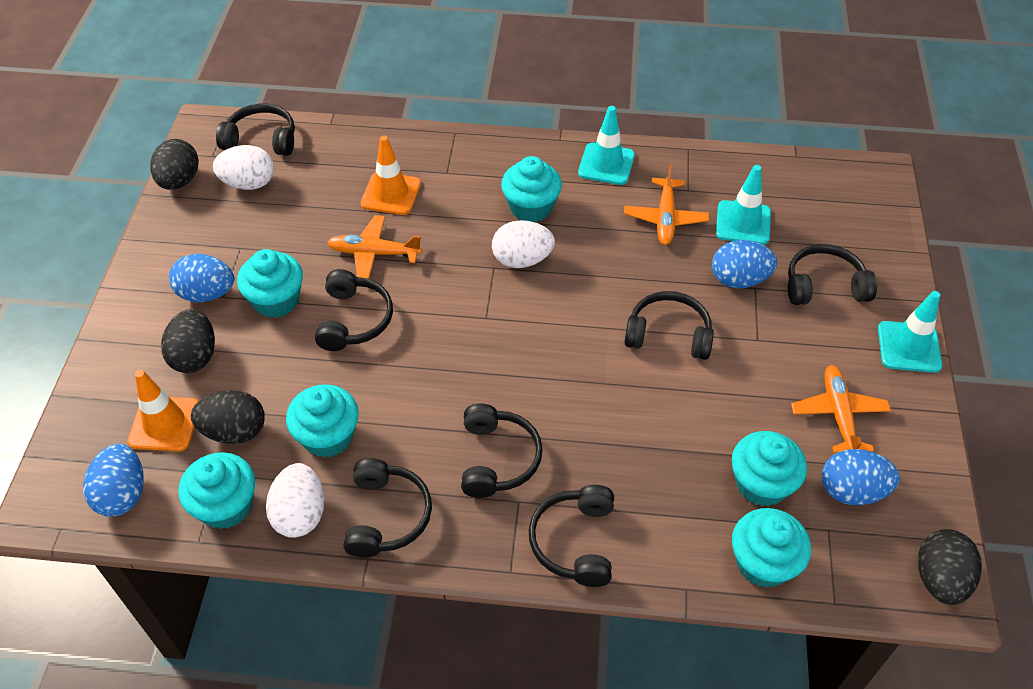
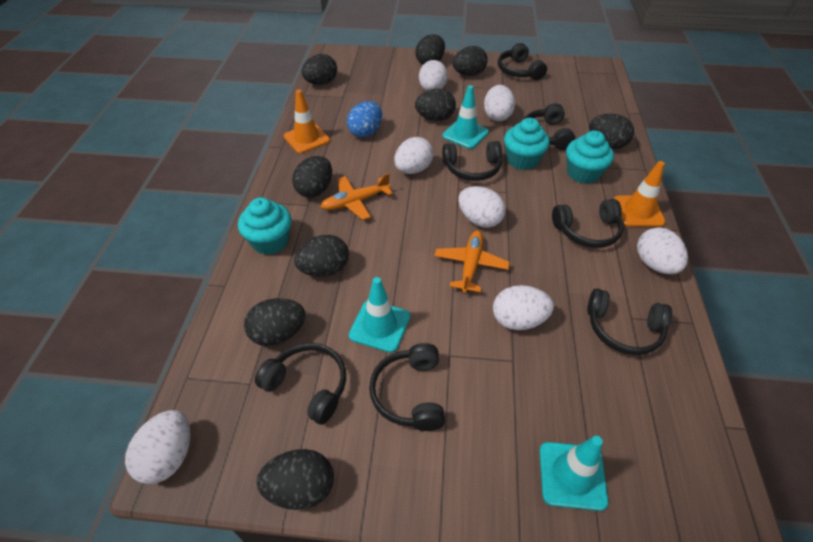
black egg: [150,139,199,190] [161,309,215,373] [191,390,265,444] [918,529,982,605] = 4 -> [244,298,306,346] [257,449,334,510] [292,156,332,198] [294,235,349,277] [302,54,337,85] [415,34,445,65] [415,89,456,121] [453,46,488,76] [589,114,634,149] = 9
blue egg: [83,444,144,517] [169,254,234,302] [712,240,777,288] [822,449,900,505] = 4 -> [347,101,382,138] = 1
orange plane: [327,215,422,279] [624,164,709,245] [791,365,891,453] = 3 -> [321,173,393,220] [434,231,510,293] = 2
turquoise cupcake: [178,452,255,529] [237,249,303,318] [286,384,359,458] [501,156,562,222] [732,431,807,506] [732,508,811,588] = 6 -> [238,197,291,255] [504,118,550,170] [566,130,614,184] = 3
white egg: [213,145,274,190] [266,463,324,538] [492,220,555,268] = 3 -> [125,410,191,484] [394,137,434,174] [419,60,448,91] [458,186,506,228] [484,85,515,121] [493,285,554,330] [637,227,688,274] = 7

